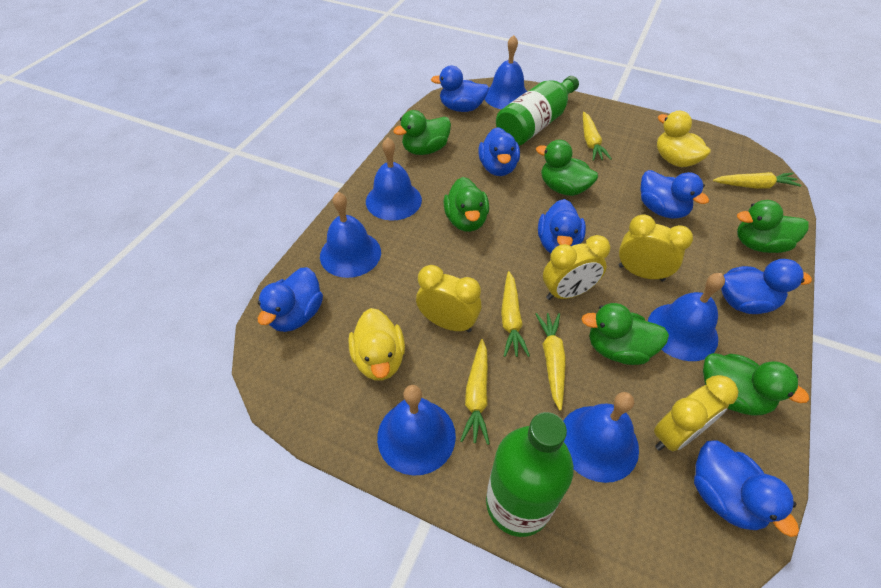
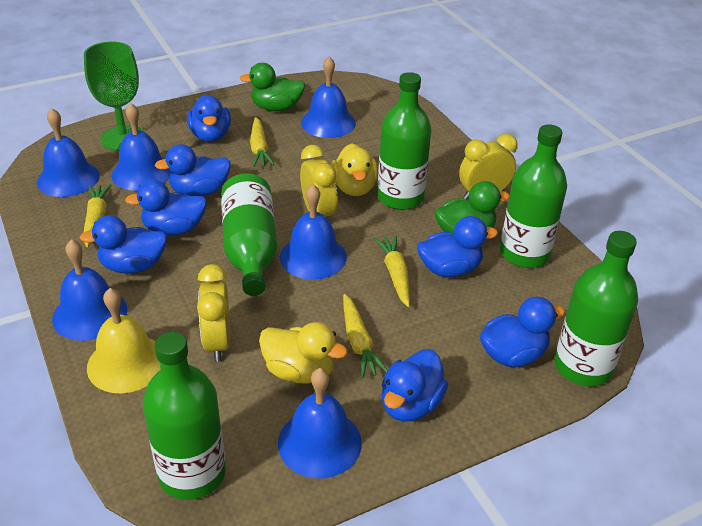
green bottle: [486,412,574,537] [496,76,579,146] = 2 -> [143,332,226,500] [221,173,277,296] [377,72,431,210] [500,124,567,268] [554,231,638,386] = 5
green duck: [393,110,451,155] [443,177,489,232] [536,140,598,196] [581,303,669,365] [703,353,809,416] [737,200,808,253] = 6 -> [240,63,305,112] [435,181,509,234] = 2
green goblet: none = 0 -> [84,42,144,151] = 1
yellow bell: none = 0 -> [87,288,161,393] = 1
yellow carrot: [460,339,490,445] [501,271,530,357] [535,313,566,411] [583,112,612,161] [713,172,802,189] = 5 -> [84,184,112,247] [250,117,275,167] [343,294,388,378] [373,235,410,307] = 4
yellow clock: [416,265,481,333] [543,235,610,300] [619,215,693,281] [654,375,738,451] = 4 -> [197,264,230,361] [300,145,338,218] [459,134,518,200] = 3

